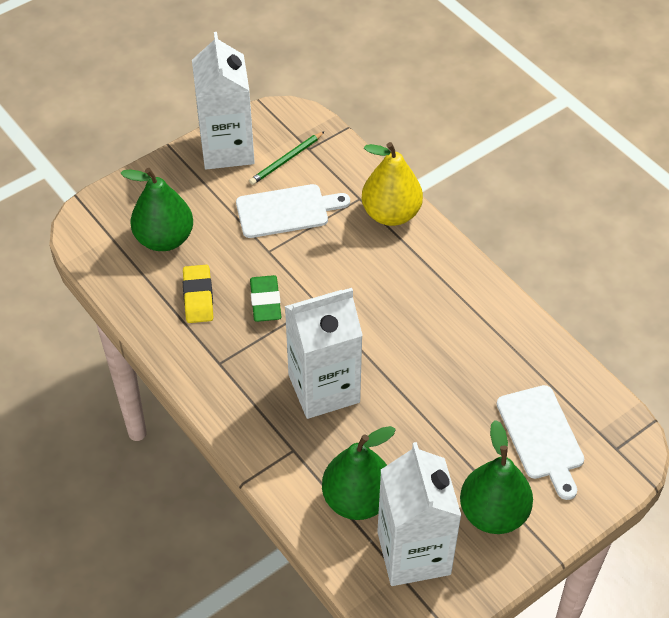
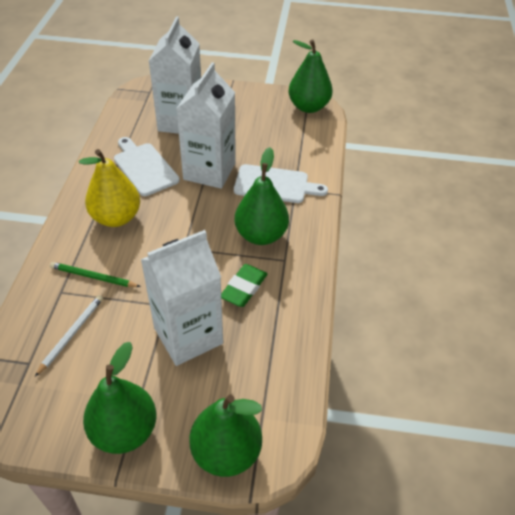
green pear: [120,168,193,251] [322,426,396,520] [460,420,533,534] = 3 -> [83,342,156,454] [189,395,262,477] [234,147,289,245] [288,39,333,113] = 4
white pencil: none = 0 -> [35,295,103,377] = 1
yellow eraser: [183,265,213,323] = 1 -> none = 0

